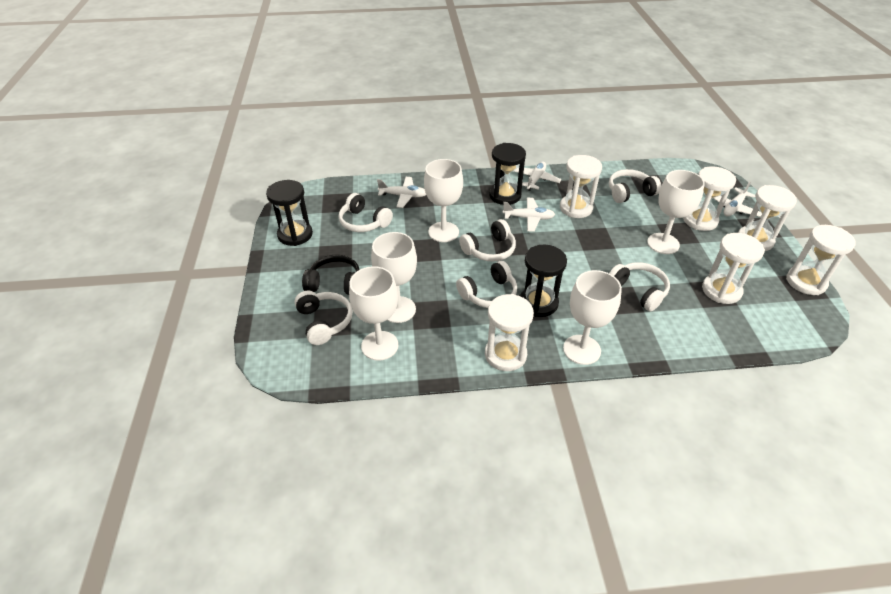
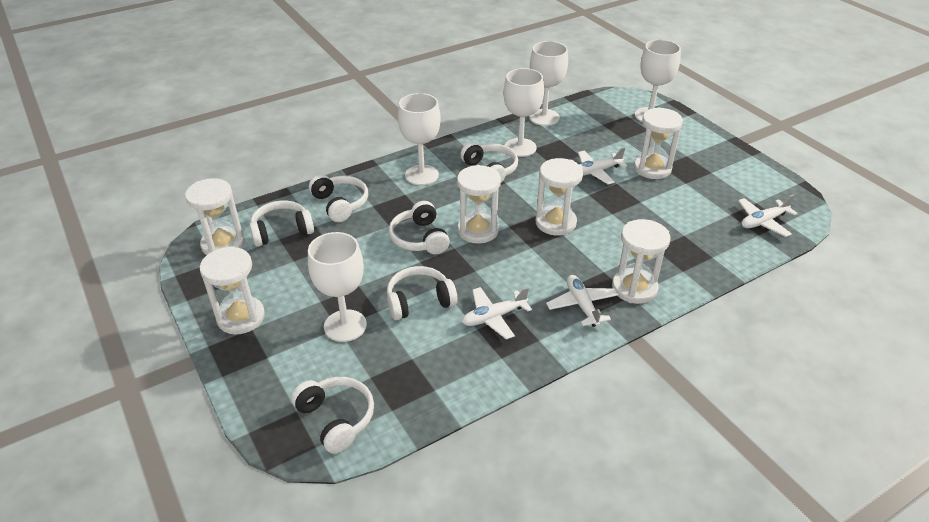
black headphones: [302,255,360,295] = 1 -> none = 0
black hourglass: [266,180,313,246] [489,143,526,205] [520,245,567,317] = 3 -> none = 0

